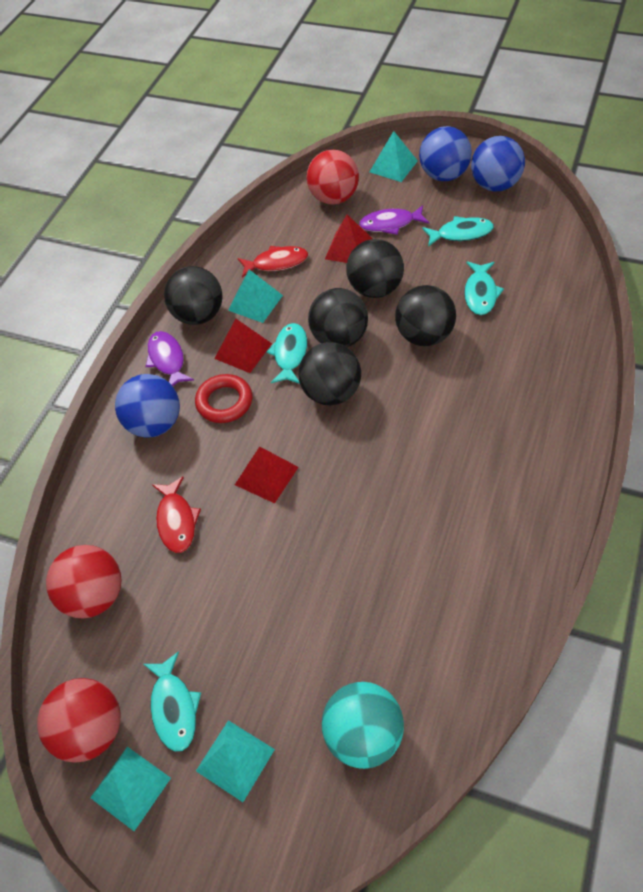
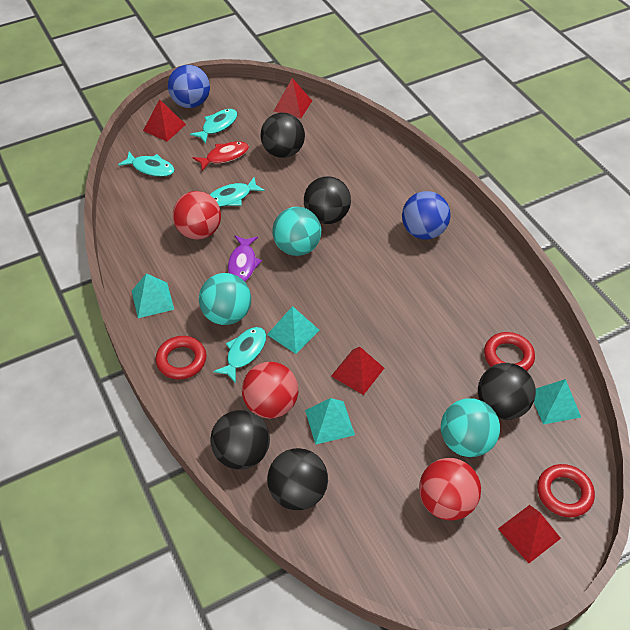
blue ball: [115,374,180,438] [419,126,472,181] [471,136,525,192] = 3 -> [168,65,210,108] [402,191,451,240] = 2
purple fish: [145,331,194,386] [359,205,429,235] = 2 -> [228,236,262,282] = 1
red fish: [152,476,201,553] [238,246,308,278] = 2 -> [193,141,249,171] = 1
red pyramid: [214,319,272,373] [235,446,298,503] [325,214,373,263] = 3 -> [143,99,186,141] [274,78,312,119] [331,347,384,395] [498,505,561,563] = 4
red ring: [195,374,252,423] = 1 -> [156,336,206,379] [484,332,535,371] [537,464,595,517] = 3
turquoise ball: [322,682,404,769] = 1 -> [199,273,251,325] [272,207,321,256] [441,398,500,457] = 3

